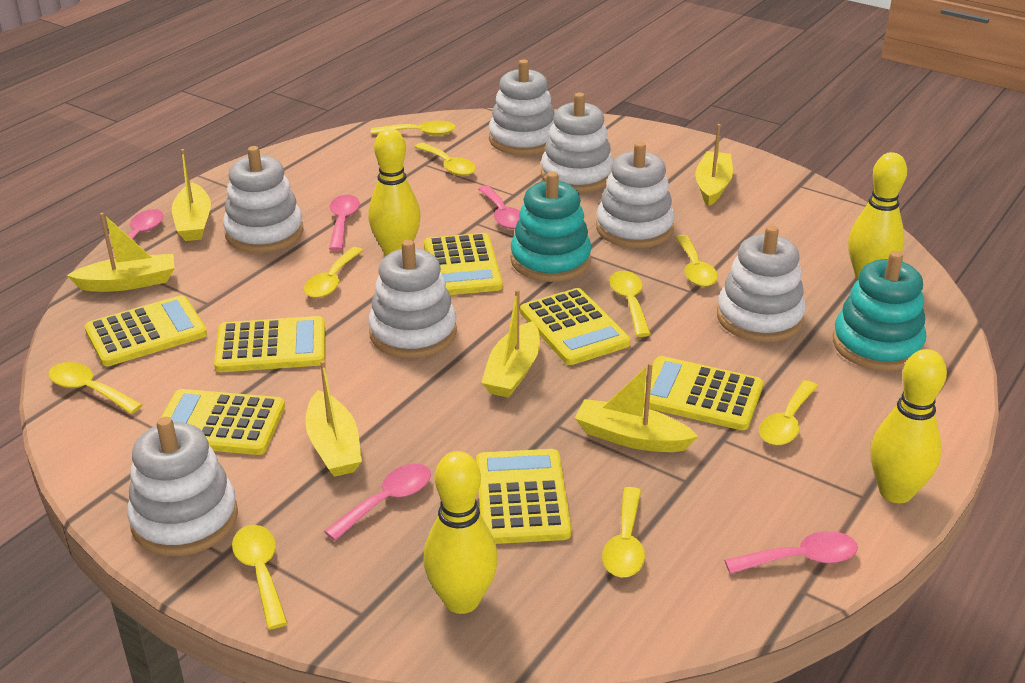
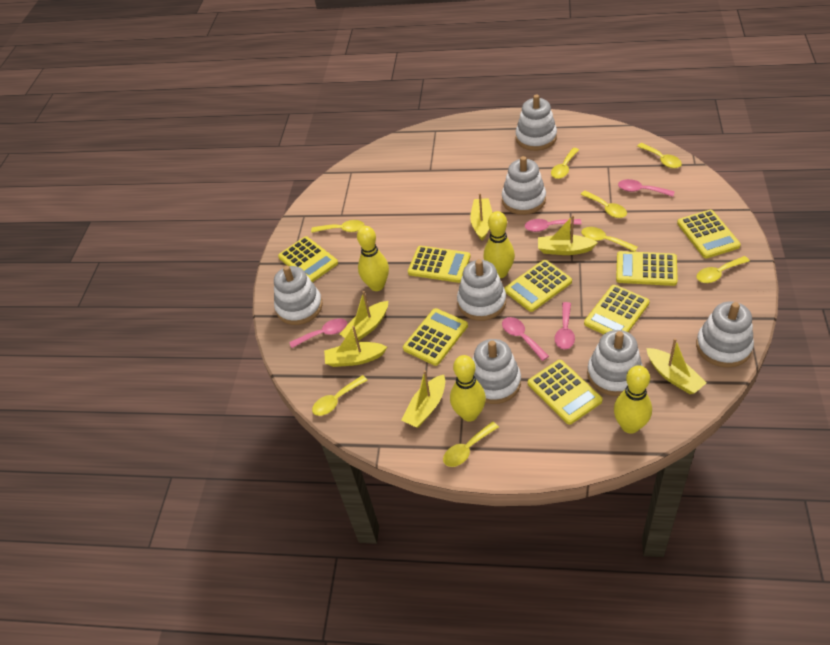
turquoise stacking toy: [511,172,592,282] [833,251,926,371] = 2 -> none = 0
yellow calculator: [85,295,207,366] [161,389,285,455] [214,316,325,372] [424,233,503,295] [476,449,571,544] [520,288,630,365] [643,356,763,430] = 7 -> [278,236,338,282] [403,308,468,366] [408,246,471,283] [504,260,572,312] [528,360,603,425] [584,285,649,334] [616,251,678,286] [677,210,741,258] = 8
yellow spoon: [48,362,142,414] [232,525,288,630] [304,247,363,298] [371,121,456,136] [415,143,476,176] [602,487,645,577] [609,271,651,337] [675,235,718,287] [759,380,818,445] = 9 -> [311,220,364,233] [312,375,368,416] [443,422,499,467] [551,148,579,179] [580,191,627,218] [581,227,638,252] [637,143,682,168] [696,256,750,283] = 8

